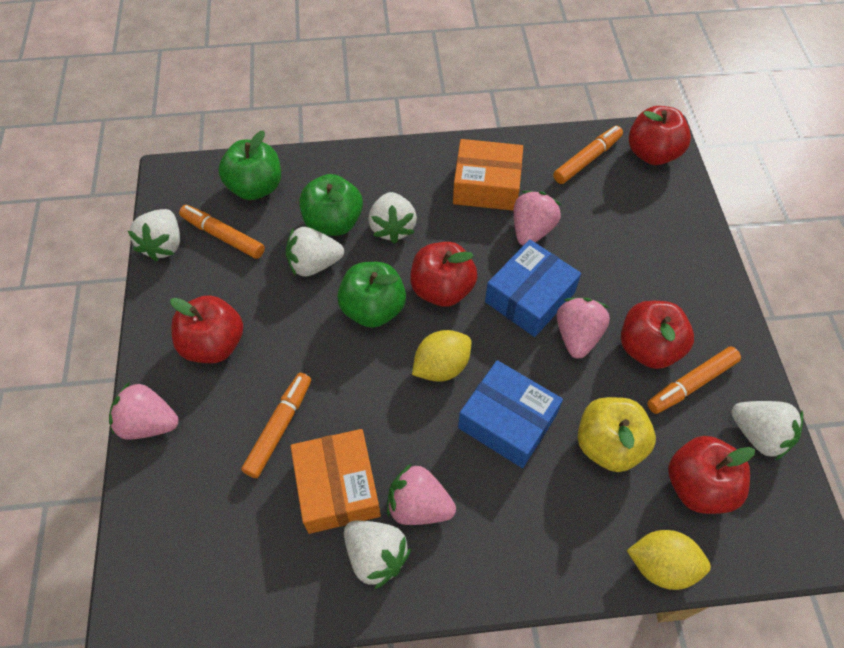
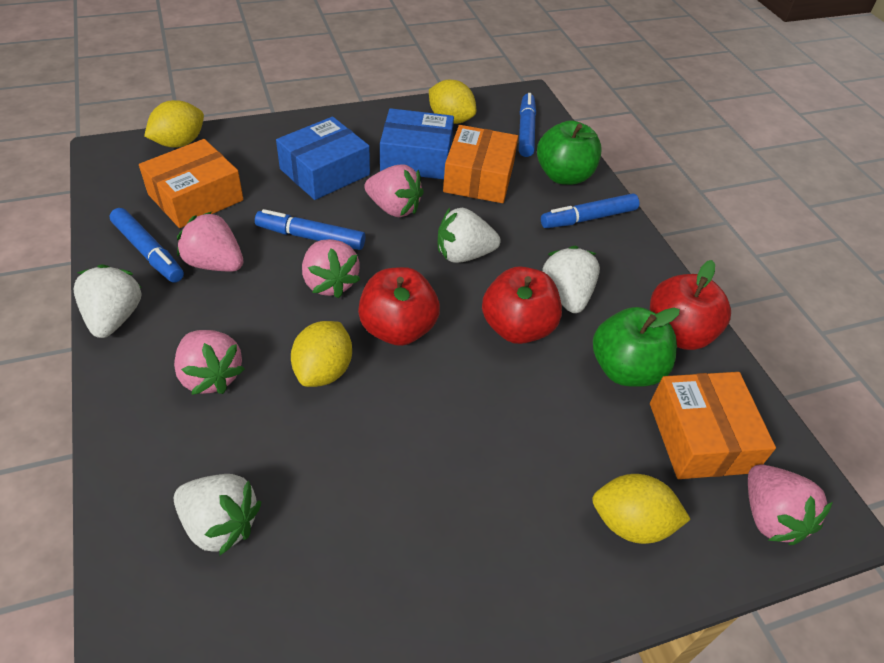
blue marker: none = 0 -> [110,208,184,283] [255,209,365,250] [519,93,536,157] [541,193,639,228] = 4
green apple: [219,131,281,200] [299,174,363,236] [337,262,406,328] = 3 -> [537,120,601,185] [593,307,680,387] = 2
orange box: [290,429,381,534] [453,139,523,211] = 2 -> [139,139,244,228] [443,125,518,203] [650,372,776,479] = 3
orange marker: [179,205,265,259] [241,373,311,478] [553,126,623,184] [647,347,741,414] = 4 -> none = 0
pink strawberry: [109,382,179,440] [387,464,456,525] [513,191,561,246] [557,298,610,359] = 4 -> [174,330,245,395] [177,212,243,271] [302,239,361,298] [364,164,424,217] [748,464,833,545] = 5
red apple: [170,295,243,363] [410,242,477,307] [621,301,694,369] [629,106,691,165] [668,436,755,514] = 5 -> [358,267,440,346] [482,266,562,344] [650,260,731,350] = 3
white strawberry: [128,209,180,261] [286,227,344,277] [344,521,411,589] [368,192,417,244] [731,401,803,460] = 5 -> [74,264,142,338] [174,474,261,556] [437,208,500,263] [542,246,600,313] = 4
yellow apple: [578,397,656,472] = 1 -> none = 0
yellow lemon: [412,330,471,382] [627,530,711,590] = 2 -> [144,100,204,148] [291,321,352,387] [429,80,476,124] [592,474,691,544] = 4

